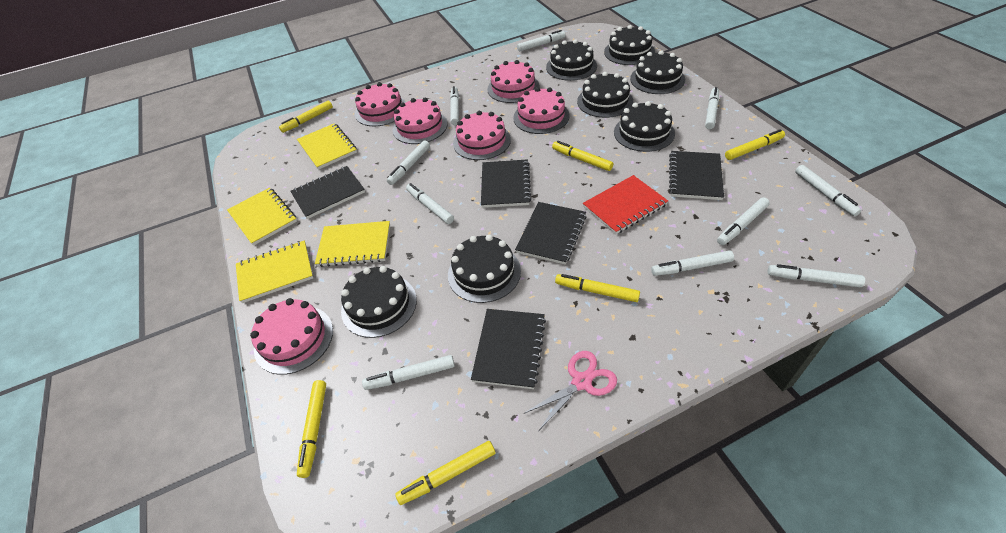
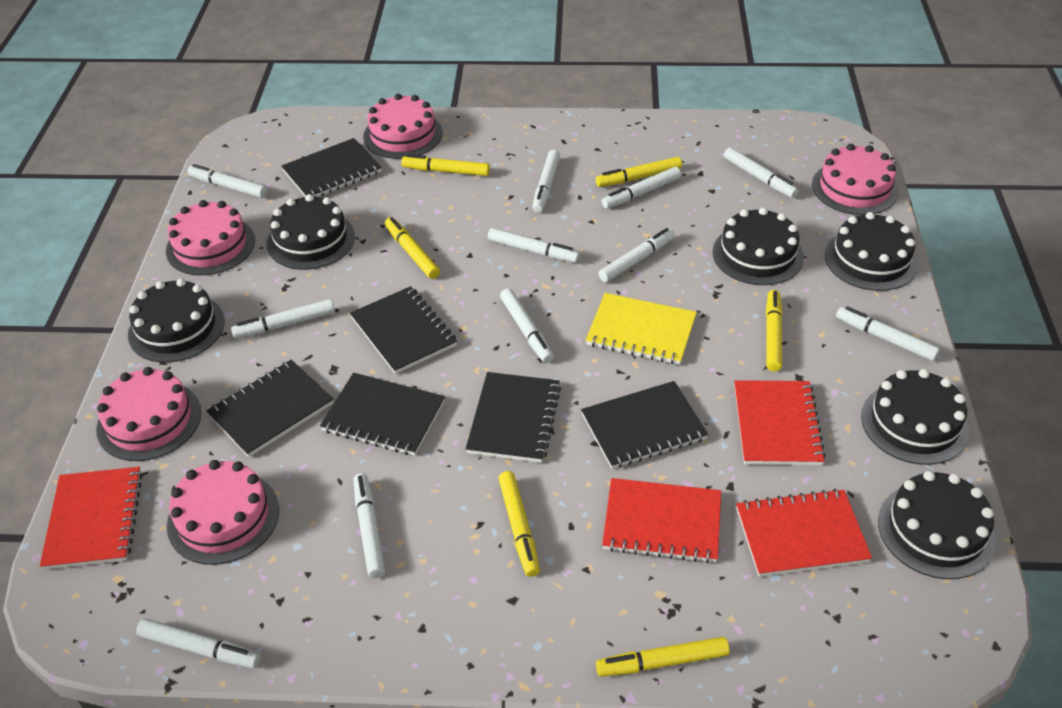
black cake: [341,266,417,338] [448,235,521,303] [546,39,597,81] [577,72,633,118] [604,25,655,65] [614,101,675,152] [630,50,685,94] = 7 -> [128,278,225,363] [267,194,355,270] [713,207,804,285] [825,212,918,291] [861,369,969,465] [878,471,996,579] = 6
black notebook: [290,166,365,219] [471,309,546,389] [481,160,531,208] [515,202,587,265] [669,151,724,200] = 5 -> [206,360,333,457] [281,138,382,197] [320,373,445,456] [350,286,457,374] [466,372,561,463] [581,381,708,469] = 6
pink cake: [250,298,333,375] [355,82,406,126] [392,97,448,144] [453,111,511,160] [487,60,540,103] [513,87,570,134] = 6 -> [96,367,201,461] [166,200,255,275] [167,460,279,565] [363,94,443,159] [812,144,899,215] = 5
pink scissors: [523,351,617,430] = 1 -> none = 0
red notebook: [583,175,668,234] = 1 -> [40,467,143,570] [602,478,721,563] [734,380,826,465] [736,489,872,577] = 4
white marker: [362,355,455,390] [387,141,430,185] [406,183,454,224] [450,86,459,125] [517,30,566,51] [651,250,734,276] [705,87,719,129] [717,197,770,245] [768,264,865,287] [795,165,862,216] = 10 -> [136,619,261,668] [187,164,267,198] [231,299,334,339] [354,473,385,578] [488,228,580,263] [500,288,554,363] [532,150,560,213] [598,228,675,282] [602,167,681,209] [724,147,798,198] [836,306,940,361] = 11
yellow notebook: [227,188,297,246] [236,241,313,303] [297,123,357,170] [315,221,390,267] = 4 -> [586,293,697,365] = 1

